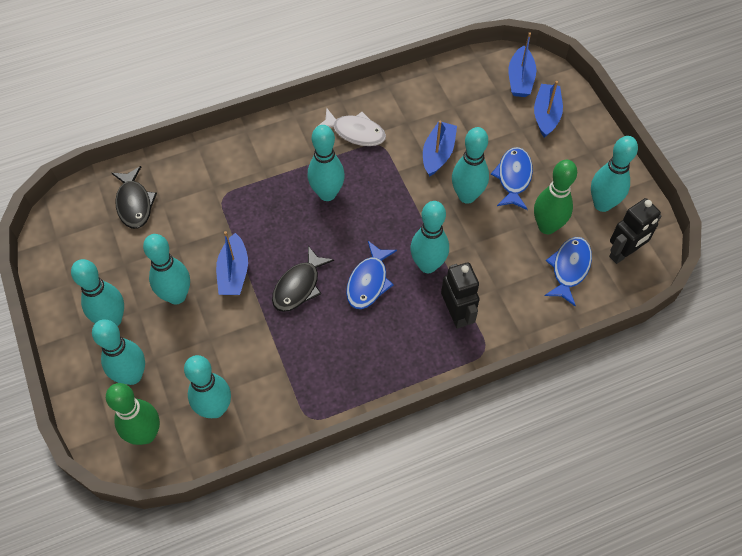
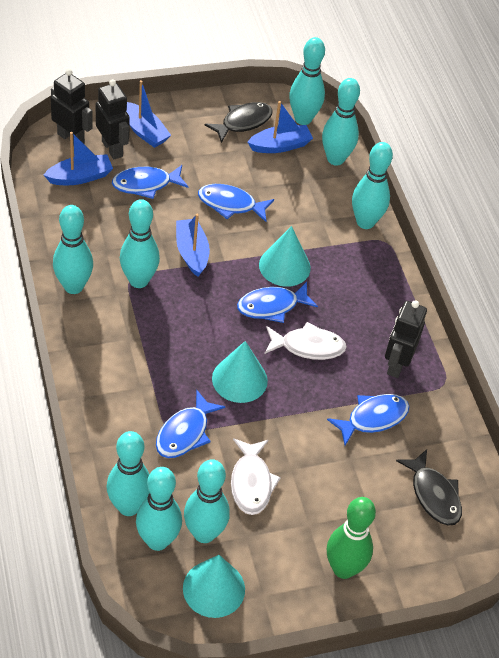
black robot: [441,262,480,329] [609,198,661,264] = 2 -> [51,69,93,146] [96,79,130,159] [385,300,427,378] = 3
blue fish: [346,241,397,309] [491,147,533,210] [544,237,592,306] = 3 -> [112,165,189,199] [156,390,225,458] [198,184,274,222] [237,282,318,323] [327,394,410,446] = 5
green bowling pin: [106,383,160,445] [534,160,577,234] = 2 -> [327,497,376,579] = 1
turquoise cone: none = 0 -> [183,555,245,618] [212,341,268,403] [259,226,311,287] = 3
white fish: [318,107,386,146] = 1 -> [231,438,281,515] [265,322,347,360] = 2

